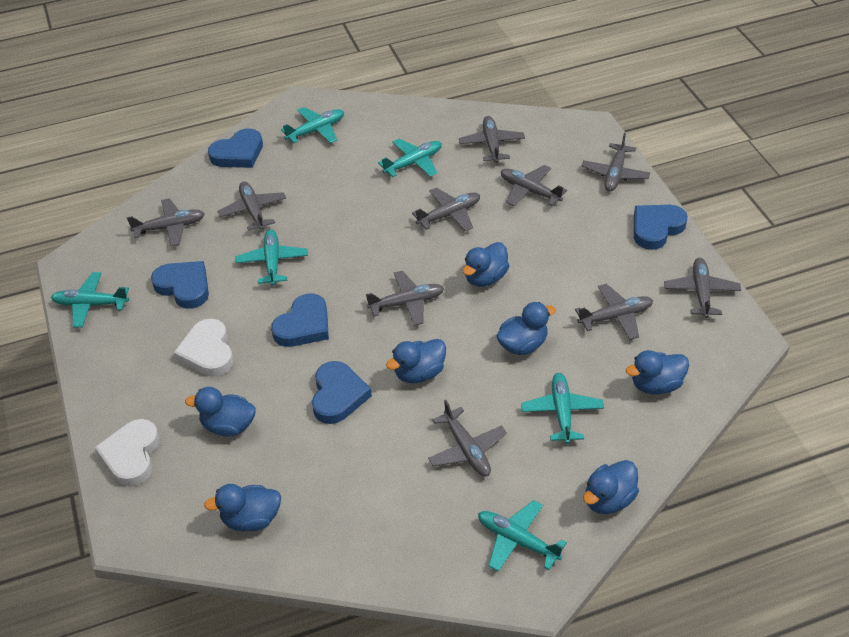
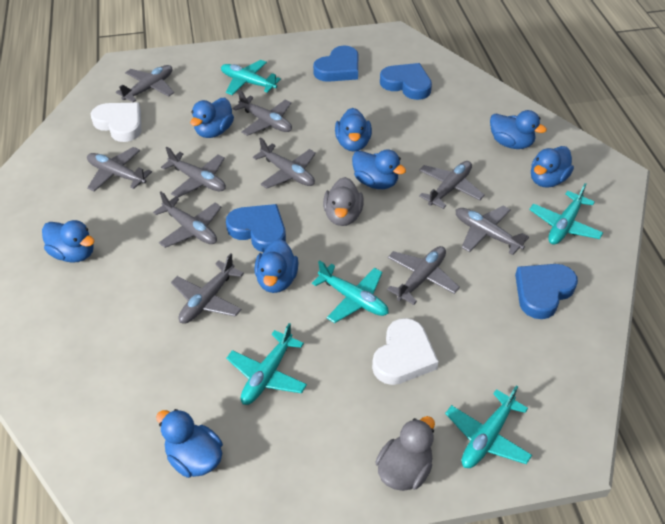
blue duck: [185,387,256,437] [204,484,281,531] [386,339,446,383] [463,242,509,287] [496,302,556,355] [583,460,639,514] [626,350,689,394] = 7 -> [42,220,95,263] [156,409,223,478] [190,98,234,138] [254,239,299,293] [335,108,372,152] [352,149,406,189] [490,110,547,149] [531,146,574,188] = 8
blue heart: [151,261,209,309] [208,128,263,168] [271,294,329,347] [312,361,372,424] [634,205,688,250] = 5 -> [226,204,286,252] [313,46,358,82] [380,63,432,100] [515,264,578,319] = 4
grey duck: none = 0 -> [323,177,364,226] [375,416,435,491] = 2
turquoise plane: [51,272,129,328] [236,229,308,286] [281,107,344,143] [378,139,442,177] [478,500,567,572] [521,373,604,444] = 6 -> [221,60,281,95] [226,323,307,405] [312,260,389,323] [445,386,532,468] [529,183,603,245] = 5

